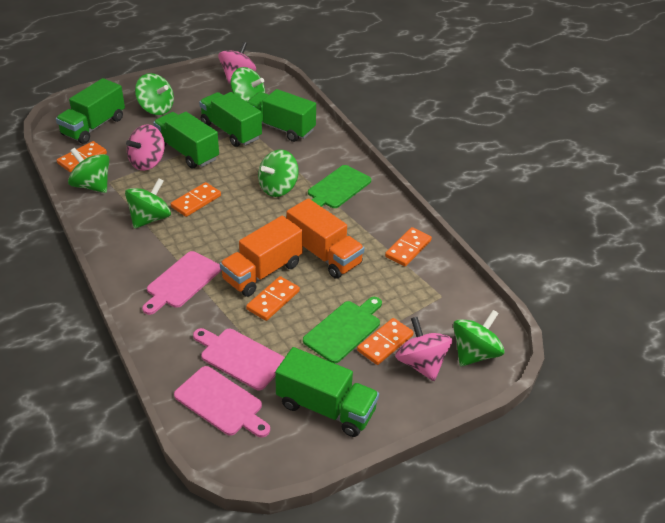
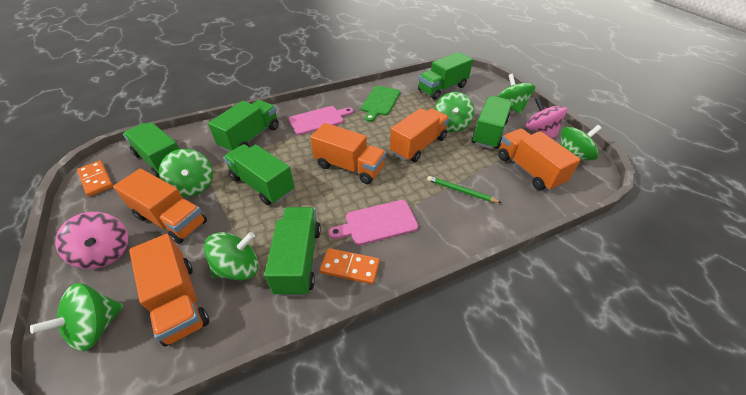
green cutting board: [303,297,382,363] [308,165,371,208] = 2 -> [361,86,400,122] = 1
green pencil: none = 0 -> [427,176,501,203] = 1
green truck: [56,78,125,144] [153,112,219,169] [199,92,262,147] [247,89,316,142] [275,347,379,437] = 5 -> [123,122,179,179] [208,100,279,152] [223,144,295,205] [264,207,321,296] [418,52,473,100] [471,96,512,149] = 6
orange domino: [57,141,107,172] [171,182,221,217] [246,276,300,321] [357,318,414,365] [385,227,432,266] = 5 -> [77,161,113,197] [320,248,380,284] = 2
orange truck: [220,215,303,297] [287,198,365,279] = 2 -> [113,168,207,244] [129,234,209,347] [310,123,386,184] [390,108,450,162] [498,129,581,191] = 5
pink cutting board: [142,251,221,315] [174,366,270,438] [193,328,285,390] = 3 -> [289,106,354,135] [329,200,418,245] = 2
pink spinning top: [126,124,165,171] [218,42,256,84] [395,317,452,381] = 3 -> [55,212,128,269] [525,97,567,139] = 2

